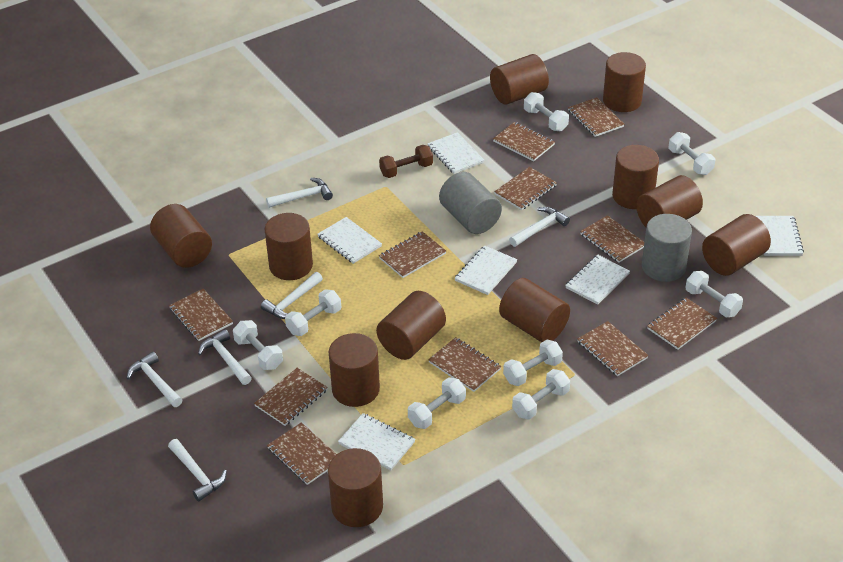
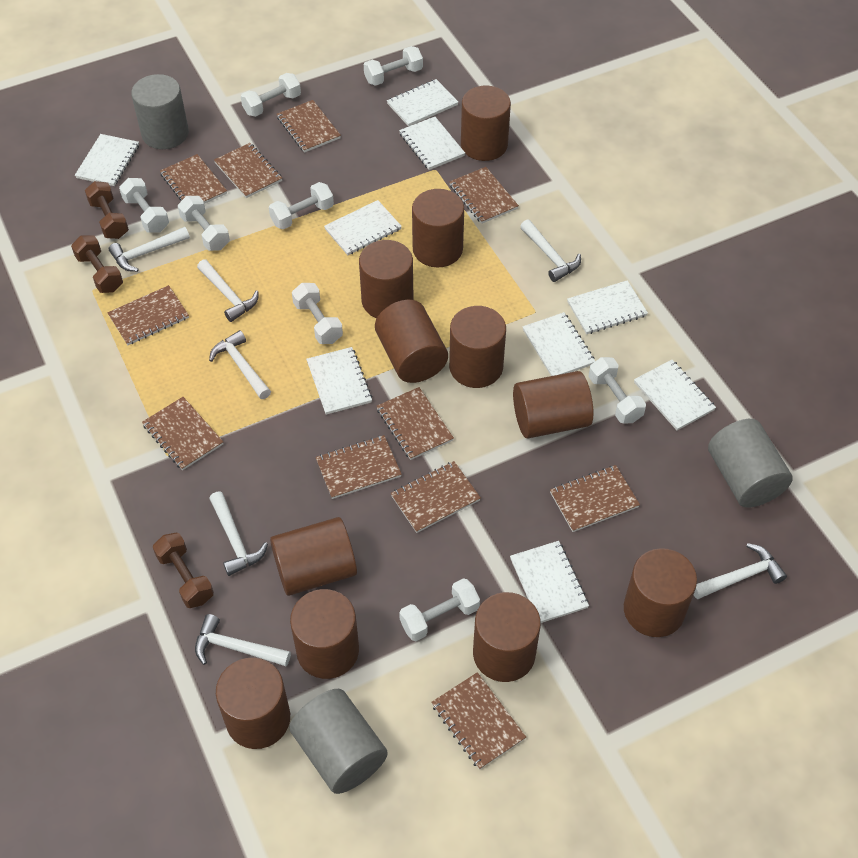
brown dumbbell: [379,145,433,178] = 1 -> [71,235,123,293] [85,181,129,239] [153,533,214,608] = 3
grey cylinder: [439,172,502,234] [642,214,692,282] = 2 -> [131,74,189,149] [289,689,388,794] [708,419,793,508] = 3
white hammer: [127,352,182,407] [168,439,227,502] [198,329,252,385] [261,272,323,319] [266,178,333,208] [509,207,570,247] = 6 -> [109,227,190,272] [195,614,291,666] [197,259,259,322] [209,330,271,399] [209,492,268,576] [520,219,581,282] [694,543,787,600] = 7
white notebook: [318,217,382,264] [338,413,415,470] [427,132,484,174] [455,245,517,295] [565,255,630,305] [756,216,804,256] = 6 -> [75,134,139,186] [306,347,372,415] [324,200,402,255] [387,79,458,127] [399,117,465,170] [510,541,589,623] [523,312,595,376] [567,280,648,334] [634,360,716,430] = 9

